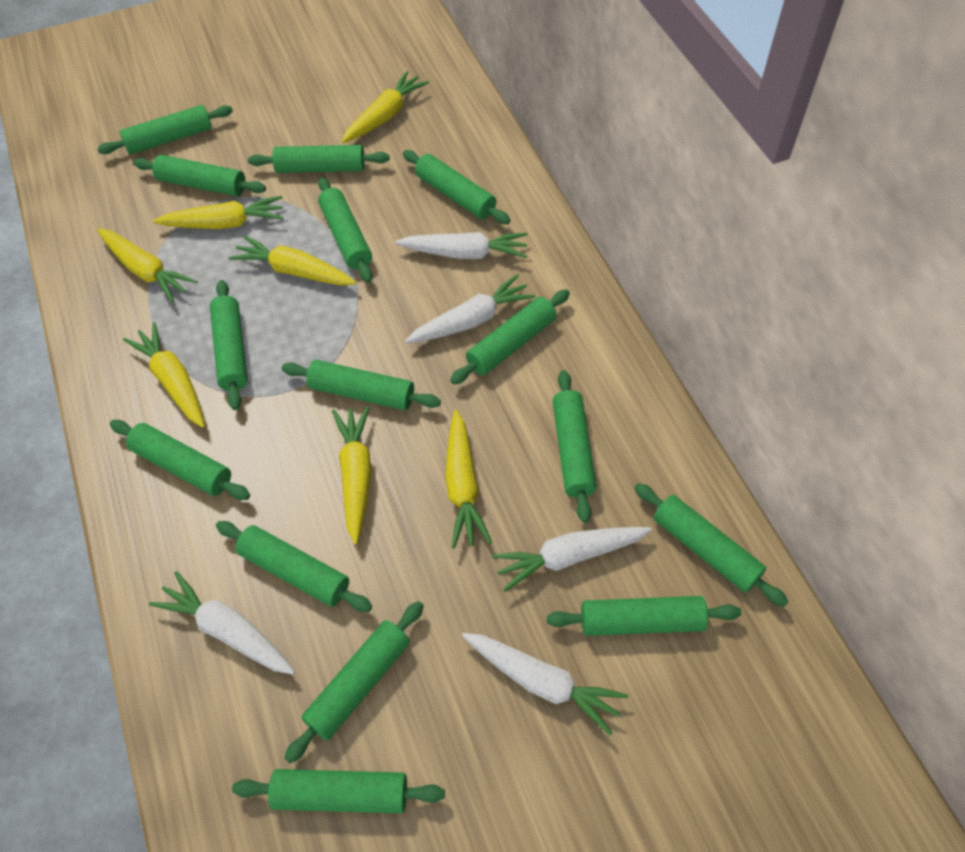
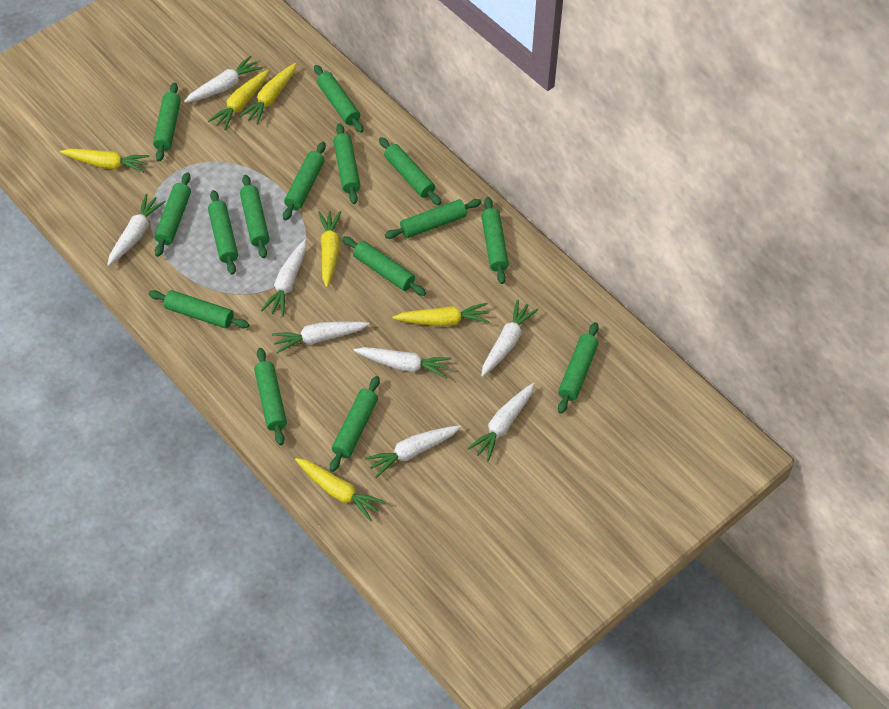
white carrot: [149,571,295,675] [395,232,528,259] [405,274,535,343] [462,633,628,735] [491,527,652,592] = 5 -> [107,194,166,266] [184,56,263,103] [261,239,306,317] [272,321,369,353] [353,347,451,378] [365,425,461,478] [467,383,534,461] [481,300,538,377] = 8
yellow carrot: [97,229,198,303] [123,322,205,428] [153,196,284,229] [229,235,356,286] [332,406,371,544] [342,71,429,143] [445,410,492,549] = 7 -> [60,149,149,173] [208,70,269,130] [240,63,296,124] [295,458,385,522] [318,211,341,288] [392,303,490,326] = 6

